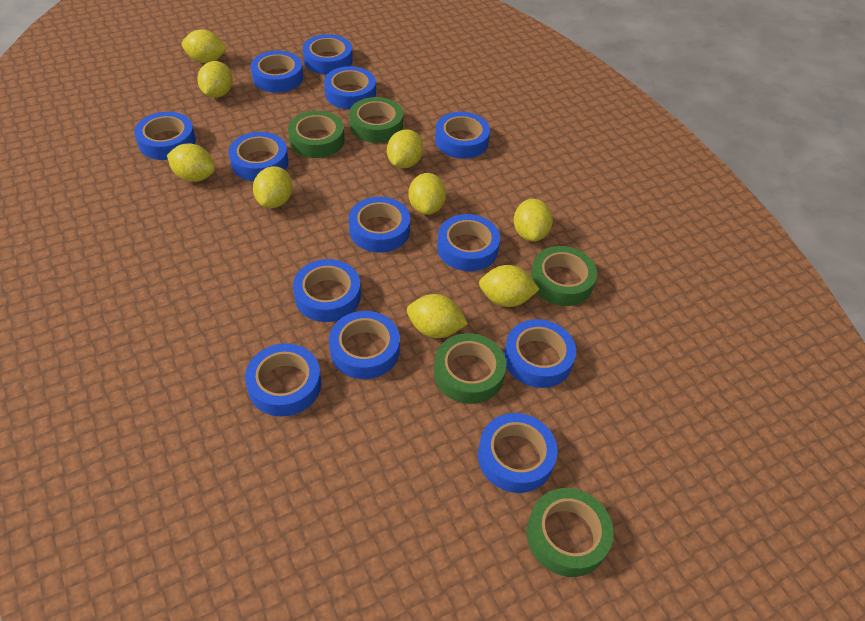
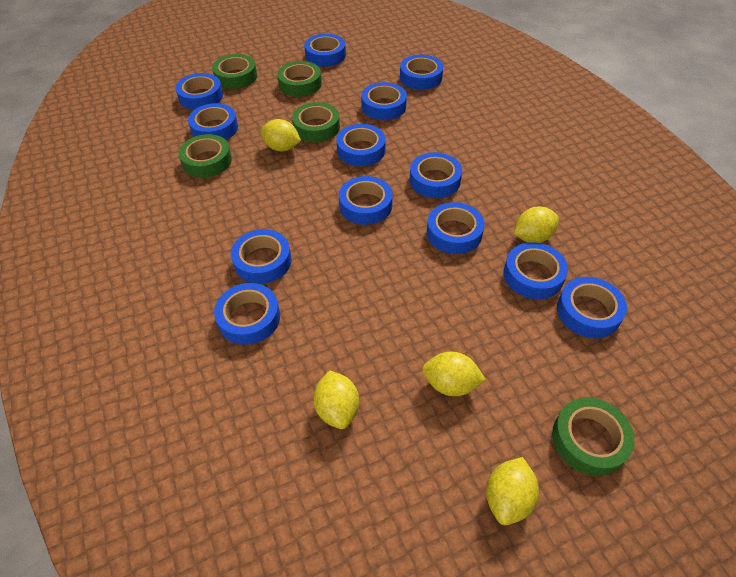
yellow lemon: [167,143,215,182] [182,29,227,63] [197,61,233,98] [253,166,293,208] [387,129,423,168] [407,294,468,338] [408,173,446,215] [479,265,540,307] [514,199,553,242] = 9 -> [260,119,301,151] [313,370,359,429] [422,352,486,396] [486,457,539,525] [514,207,559,243] = 5

